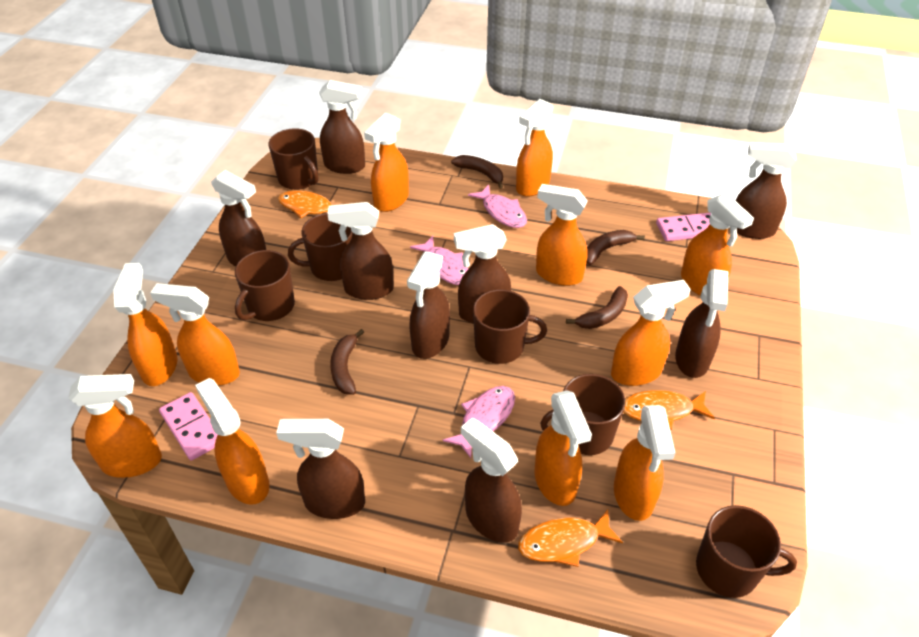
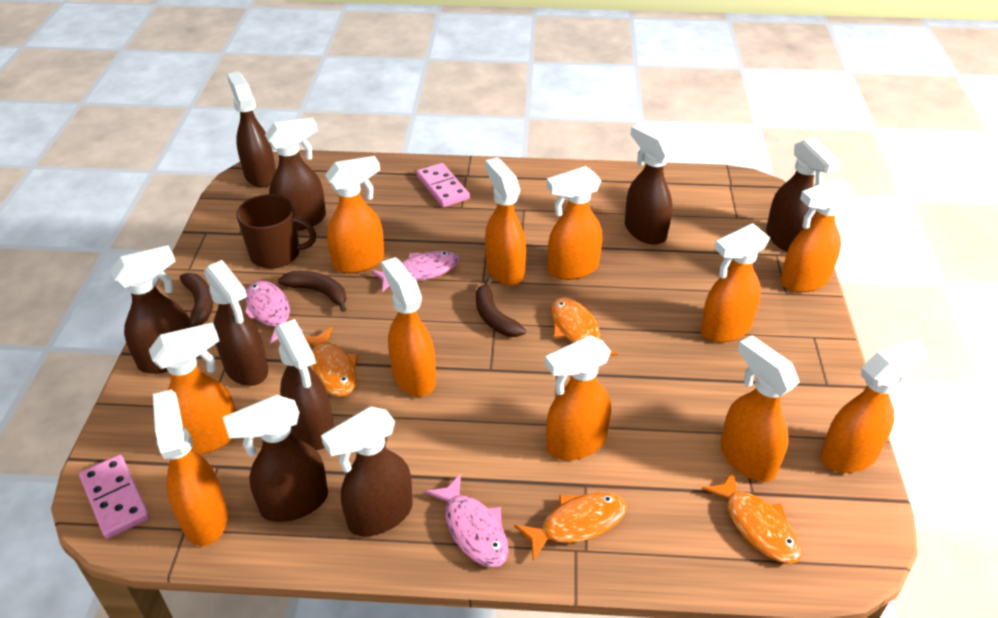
brown banana: [330,329,364,395] [451,155,503,189] [566,286,628,329] [587,230,645,265] = 4 -> [180,273,213,327] [278,271,347,312] [476,278,526,337] = 3
brown mug: [235,250,295,321] [269,128,318,190] [288,213,352,281] [473,289,547,364] [540,374,625,455] [696,505,797,598] = 6 -> [236,194,316,269] = 1
orange fish: [278,190,349,218] [518,509,623,567] [623,390,715,430] = 3 -> [305,327,358,397] [514,492,627,561] [551,297,617,356] [702,471,801,564] = 4

